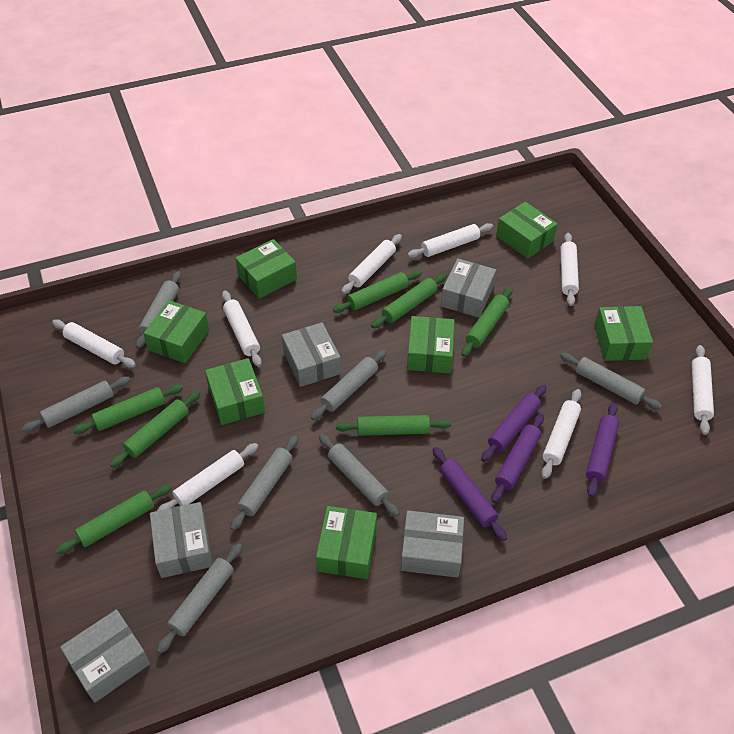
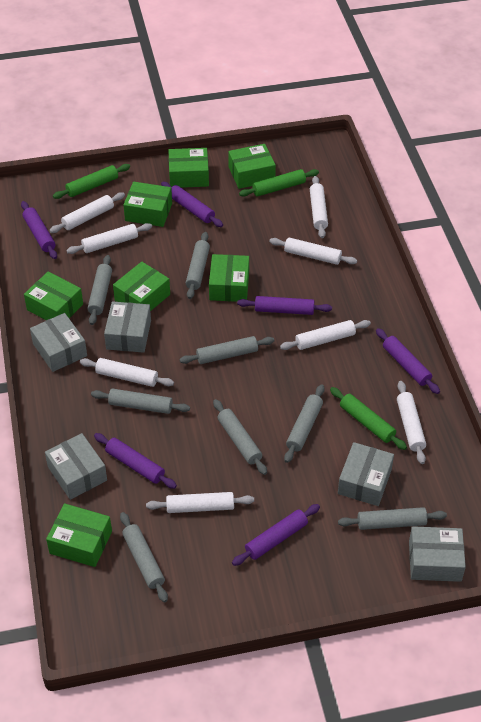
green rolling pin: [56,484,172,554] [73,384,183,434] [110,391,200,468] [333,270,422,313] [336,415,451,436] [371,274,447,328] [462,287,512,357] = 7 -> [53,164,130,199] [239,169,319,197] [330,387,407,450] = 3
grey rolling pin: [21,377,130,432] [136,271,181,349] [157,543,242,654] [230,435,298,531] [311,350,387,420] [319,434,400,517] [560,353,662,410] = 7 -> [87,255,112,325] [91,389,190,414] [120,512,168,602] [180,336,274,364] [186,232,210,299] [213,399,267,475] [284,384,325,463] [338,507,447,530] = 8
purple rolling pin: [433,447,507,541] [481,385,546,462] [492,414,544,503] [586,402,619,497] = 4 -> [21,201,57,259] [94,433,177,489] [161,182,223,227] [232,504,320,566] [237,296,332,315] [376,328,440,394] = 6

